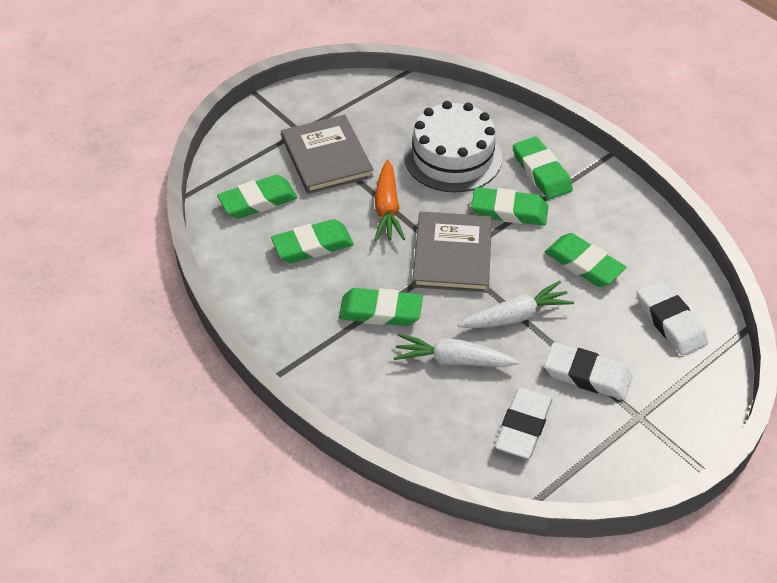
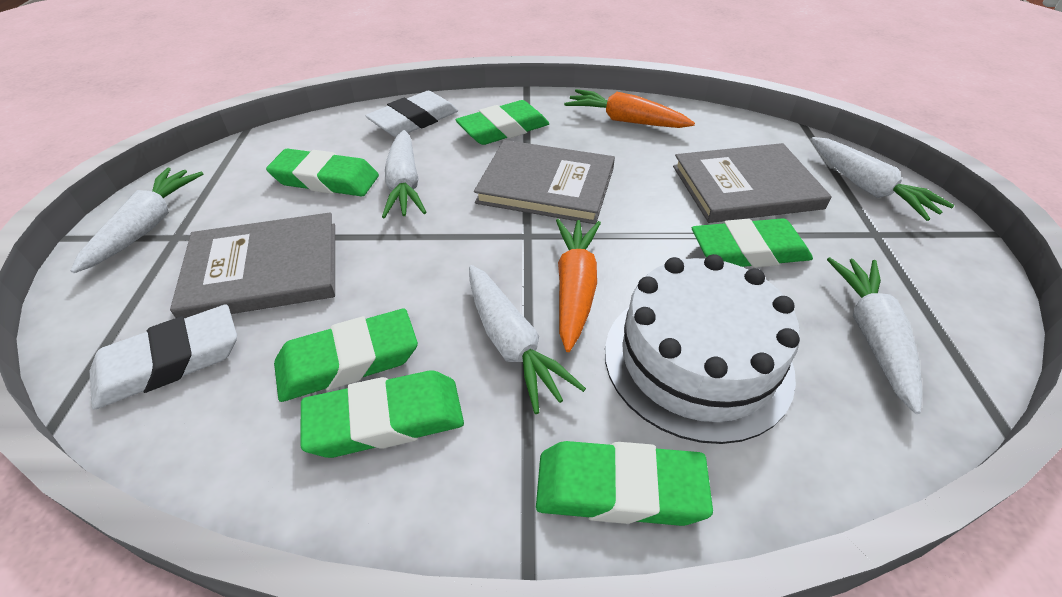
grey book: [281,115,374,194] [412,212,492,292] = 2 -> [170,213,335,318] [474,140,615,224] [673,143,832,223] = 3
orange carrot: [374,160,405,241] = 1 -> [556,219,601,352] [564,89,695,128] = 2
white carrot: [394,333,519,367] [457,281,574,328] = 2 -> [71,168,203,273] [382,130,426,219] [469,265,586,414] [811,137,954,221] [827,257,923,414] = 5
white eraser: [495,387,553,459] [544,342,632,400] [637,280,708,356] = 3 -> [90,304,237,410] [365,91,458,137] = 2

